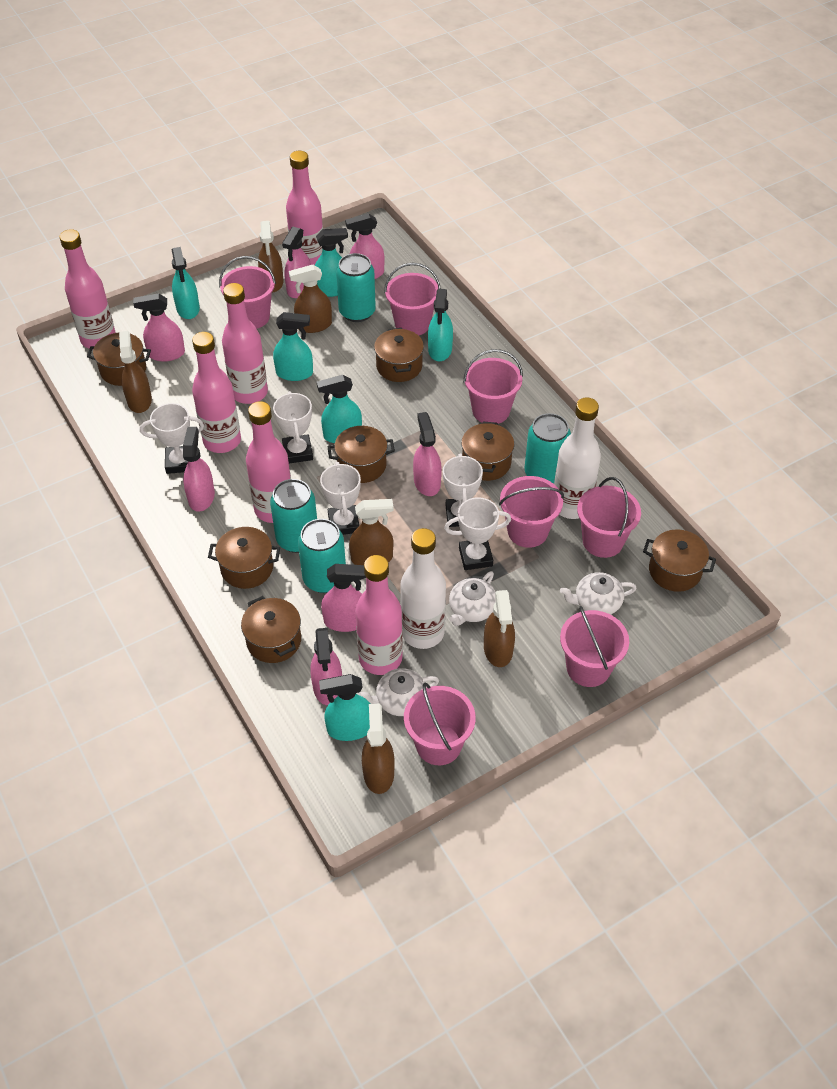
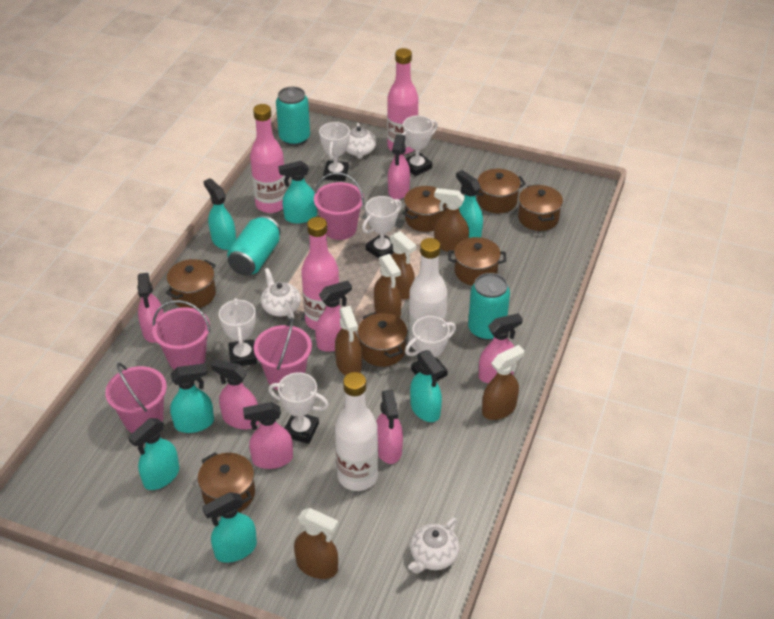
pink bottle: [59,229,116,349] [192,332,241,453] [222,283,268,404] [246,401,291,523] [286,151,323,265] [355,555,403,675] = 6 -> [250,104,287,213] [301,217,340,330] [387,48,419,154] = 3
pink bucket: [219,256,276,329] [384,263,441,336] [404,682,476,765] [463,349,523,424] [499,476,564,548] [560,606,629,687] [577,477,641,558] = 7 -> [105,363,167,433] [152,300,211,370] [254,317,312,390] [314,172,364,240] = 4
turquoise can: [270,479,317,553] [298,519,346,593] [336,253,376,322] [524,413,571,484] = 4 -> [227,215,281,276] [276,87,310,146] [468,273,510,341] = 3
turquoise spray bottle: [172,247,200,319] [273,312,313,381] [315,228,348,297] [317,375,362,443] [319,674,370,741] [428,289,453,361] = 6 -> [128,418,179,490] [170,363,214,433] [202,492,257,563] [204,178,236,250] [278,161,317,223] [410,350,444,422] [456,170,483,238] = 7
white trophy: [140,403,204,474] [273,391,313,464] [320,462,361,535] [443,453,483,527] [444,497,511,570] = 5 -> [219,298,257,366] [268,373,329,444] [319,122,350,181] [362,196,402,258] [401,115,438,176] [405,316,456,381] = 6

